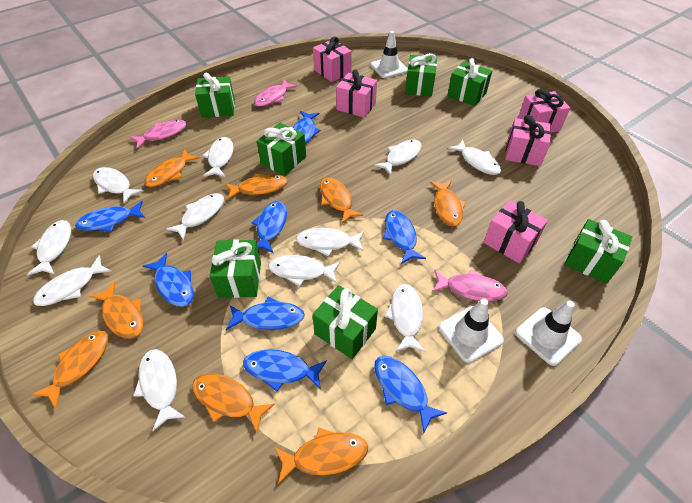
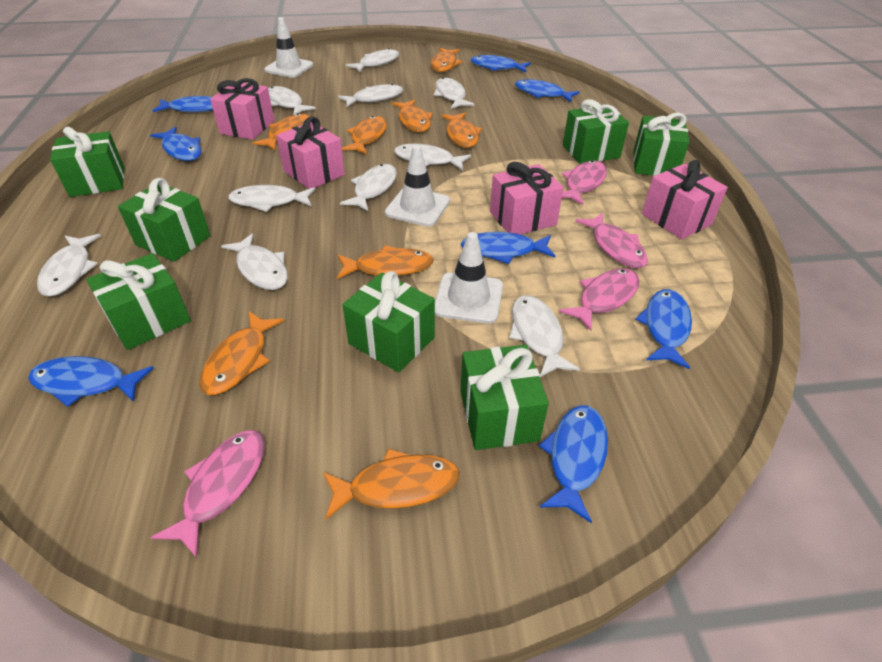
pink fish: [130,120,187,149] [254,80,298,107] [432,269,508,301] = 3 -> [151,430,265,558] [559,268,640,331] [562,160,607,205] [575,213,648,268] = 4
pink gift: [313,36,352,82] [336,69,377,118] [483,200,548,264] [505,115,551,166] [518,89,570,133] = 5 -> [210,78,275,140] [276,117,345,189] [490,162,564,234] [642,160,728,239] = 4
white fish: [27,220,71,275] [33,255,111,306] [93,167,143,204] [133,349,186,432] [166,193,224,240] [202,137,233,177] [268,255,340,287] [296,228,364,256] [374,140,422,175] [384,284,425,352] [448,140,501,175] = 11 -> [37,234,101,297] [221,233,288,290] [228,185,315,212] [268,86,316,115] [338,84,403,107] [340,164,397,211] [346,48,399,72] [394,144,471,170] [434,78,475,109] [509,295,580,377] = 10

